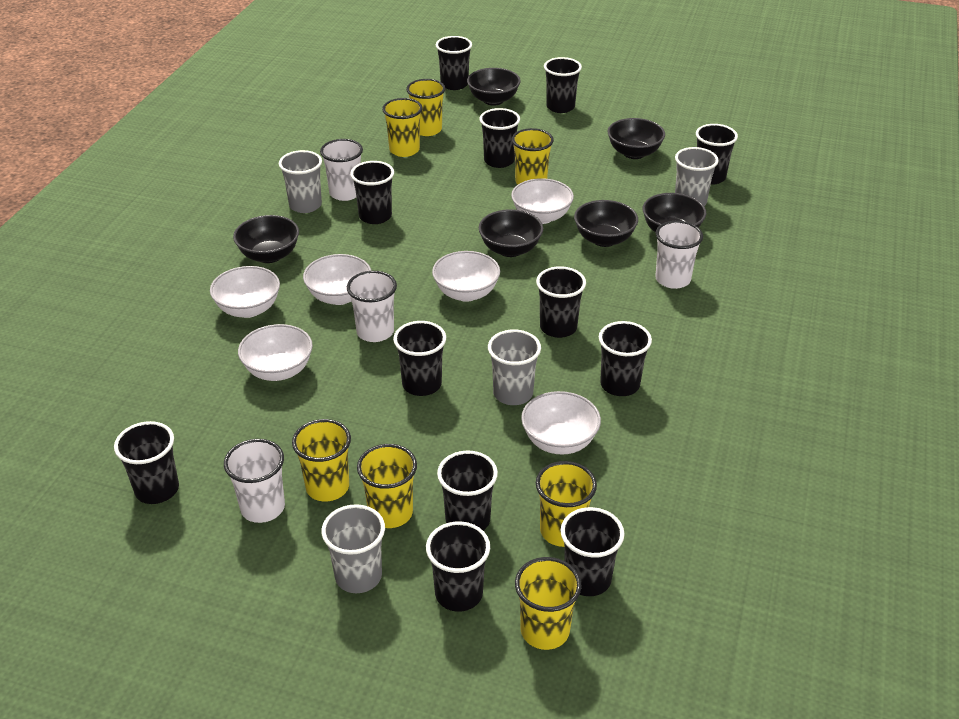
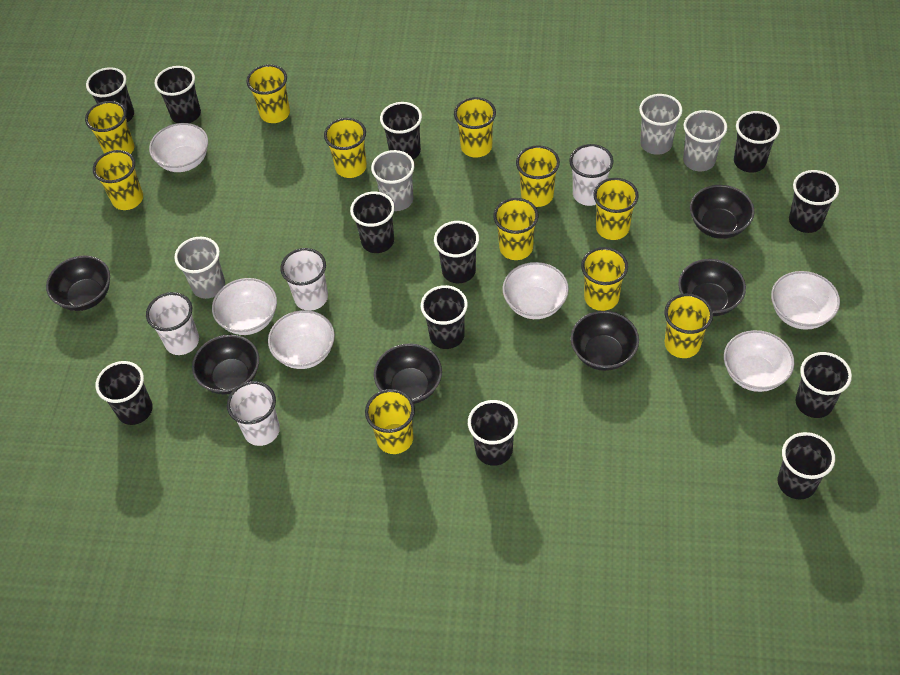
yellow cup: [292,419,351,502] [357,444,417,528] [382,98,423,157] [406,79,446,136] [512,128,554,184] [515,557,582,650] [536,461,597,547] = 7 -> [85,101,134,154] [93,150,143,210] [246,64,290,123] [324,118,367,178] [365,389,415,454] [454,97,496,158] [493,198,538,260] [516,145,560,207] [581,247,628,311] [593,178,639,240] [664,294,713,358] = 11

